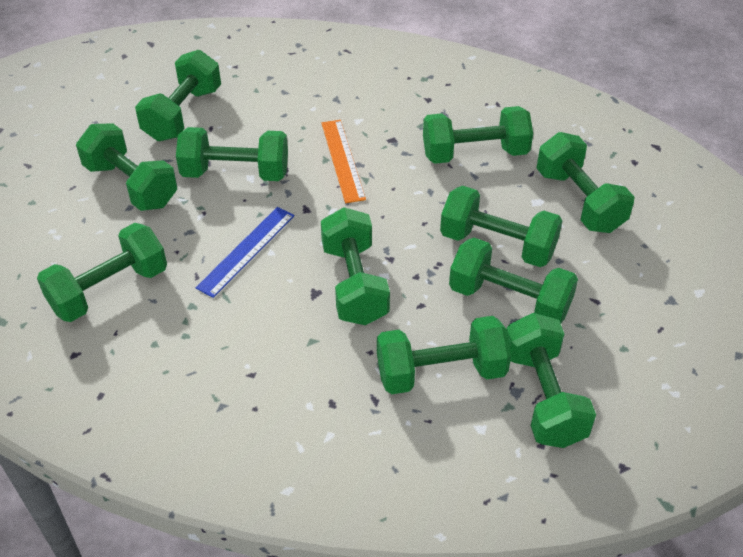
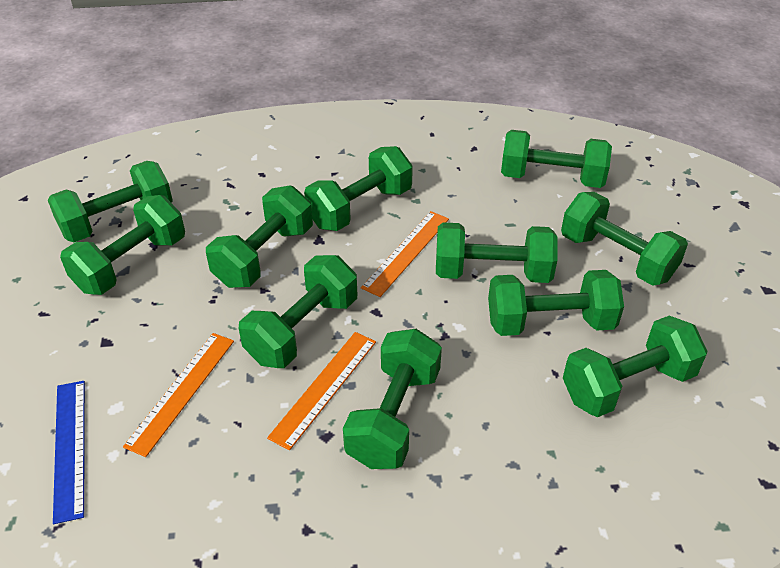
orange ruler: [321,120,366,203] = 1 -> [123,333,234,457] [267,332,376,451] [361,211,449,297] = 3

